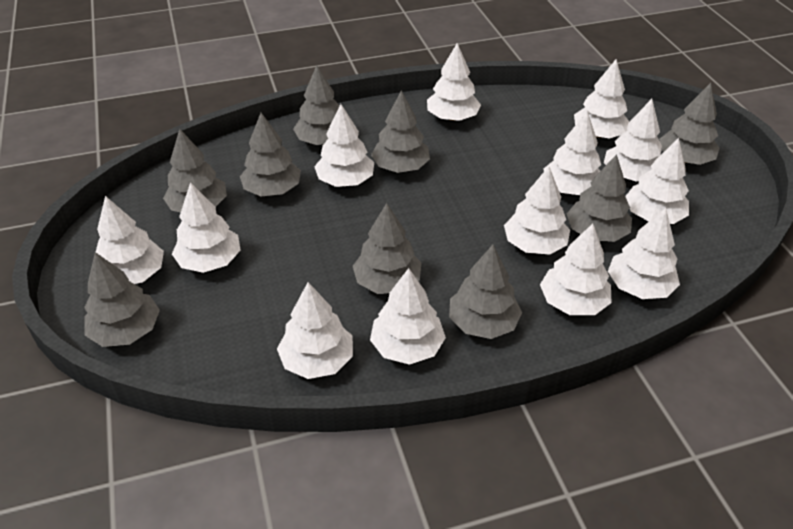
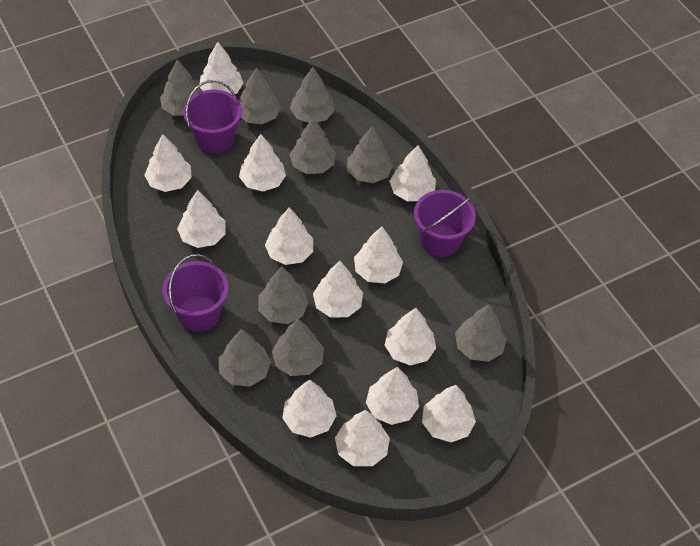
purple bucket: none = 0 -> [162,254,229,332] [183,80,242,154] [414,190,476,257] = 3

